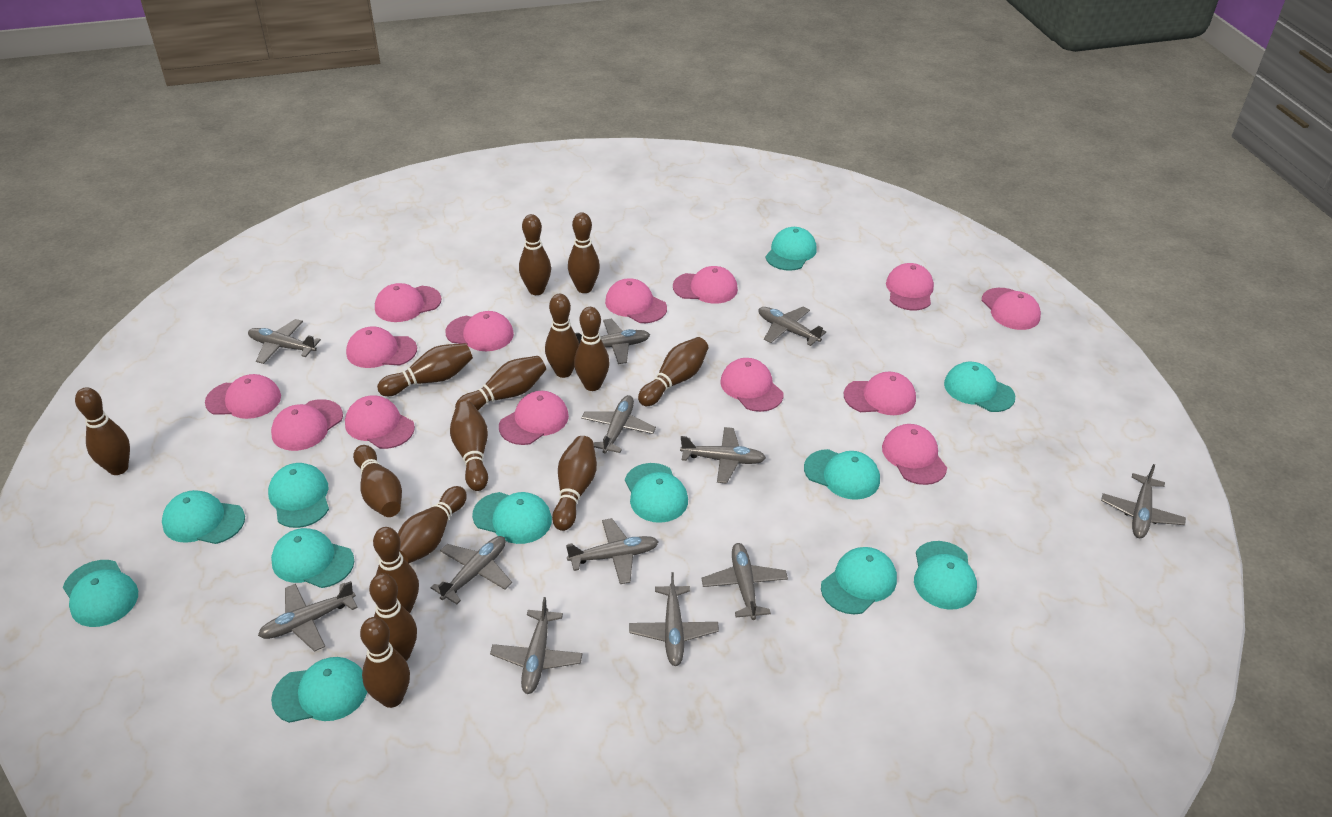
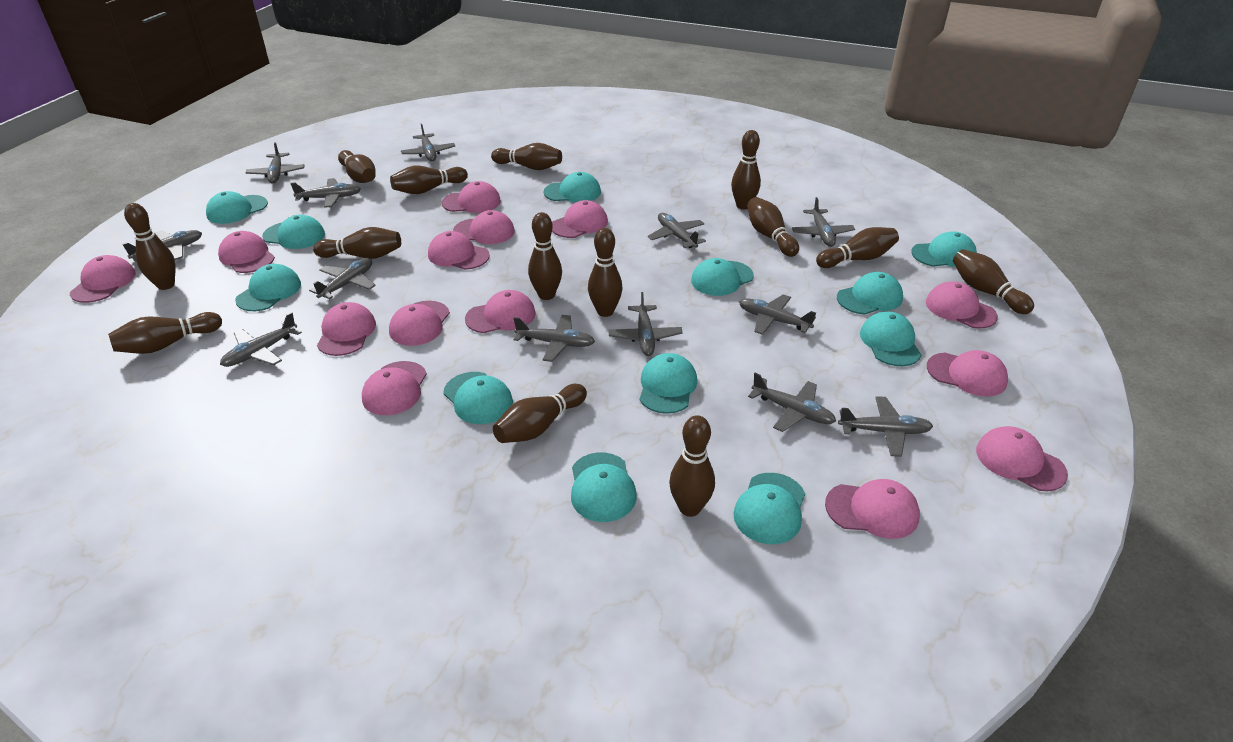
brown bowling pin: [75,387,130,475] [353,445,402,517] [360,617,410,708] [369,573,417,661] [373,527,419,613] [377,343,473,396] [398,486,467,564] [450,401,488,491] [455,356,546,410] [519,214,551,295] [545,294,579,378] [552,436,597,531] [568,212,600,293] [574,307,610,391] [638,337,709,406] = 15 -> [108,312,222,354] [124,203,176,290] [313,227,401,259] [338,150,376,183] [390,166,468,194] [491,143,562,170] [493,384,587,443] [528,212,562,300] [588,228,622,317] [669,415,715,517] [731,130,761,210] [747,197,799,257] [816,227,899,268] [953,249,1034,314] = 14
grey plane: [248,319,321,364] [258,581,358,652] [430,536,512,604] [490,597,583,694] [566,518,659,584] [575,319,650,364] [581,395,656,453] [629,572,719,666] [680,427,766,484] [701,543,788,620] [758,306,826,346] [1101,464,1186,538] = 12 -> [122,230,202,262] [220,312,302,367] [246,142,305,183] [290,178,361,208] [309,258,376,299] [401,124,455,162] [514,315,595,362] [608,292,683,356] [648,213,706,248] [739,294,816,335] [748,373,836,432] [792,197,855,247] [838,396,933,457] = 13

